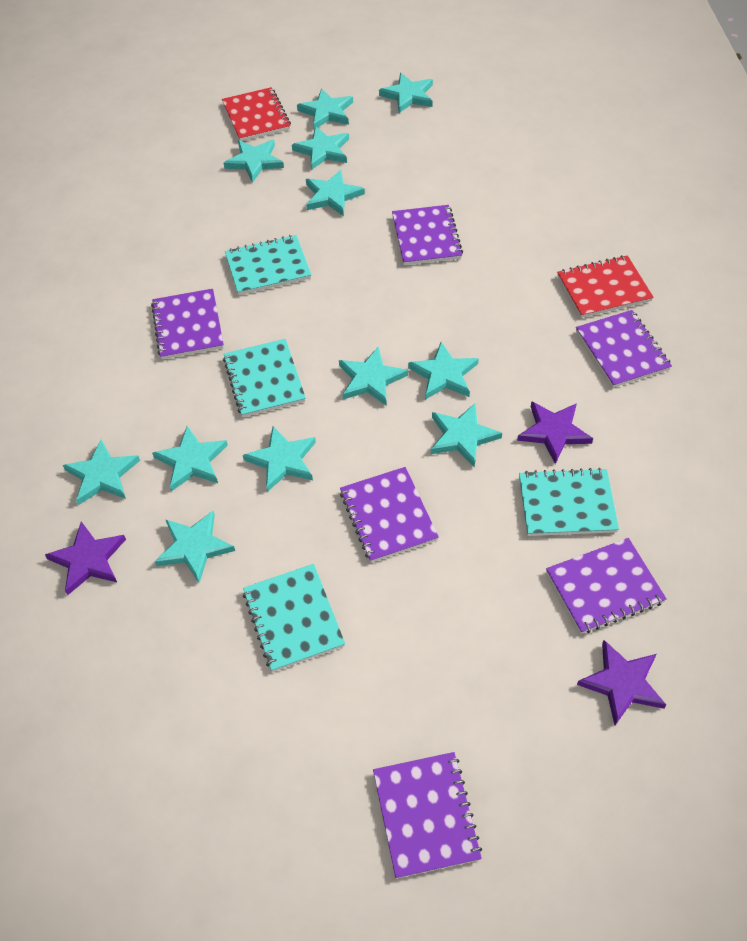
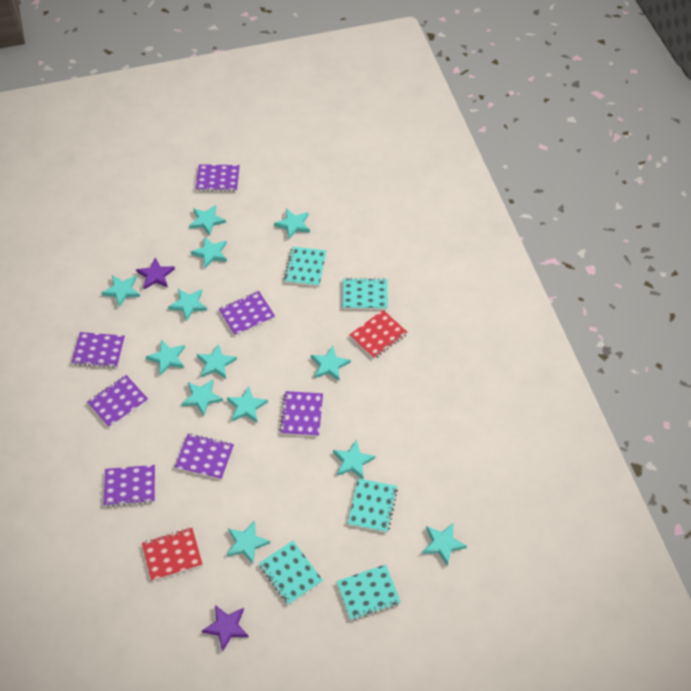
purple notebook: [151,289,224,359] [340,467,439,562] [373,752,482,879] [392,205,463,265] [546,538,667,634] [576,310,672,388] = 6 -> [71,332,125,368] [87,375,148,428] [103,465,155,507] [175,433,234,480] [196,164,240,192] [219,291,275,336] [280,391,323,437] = 7
purple star: [45,521,126,595] [517,401,593,464] [577,640,666,725] = 3 -> [136,258,175,289] [202,605,249,652] = 2
turquoise notebook: [223,339,306,417] [225,235,311,295] [243,564,345,672] [519,468,619,536] = 4 -> [259,541,323,605] [284,247,326,286] [336,564,401,621] [343,278,388,309] [347,478,398,533] = 5
turquoise star: [63,439,140,505] [152,426,228,491] [155,511,235,583] [224,139,284,183] [243,426,316,492] [292,126,349,170] [297,88,353,129] [306,170,365,216] [339,347,408,406] [379,73,433,113] [408,342,479,400] [431,403,502,468] = 12 -> [101,275,140,307] [146,340,185,375] [168,289,207,322] [181,379,223,416] [189,205,226,236] [191,236,227,268] [197,344,237,379] [226,521,270,564] [227,386,268,423] [274,208,310,239] [311,346,351,381] [333,440,375,479] [422,523,467,566] = 13

